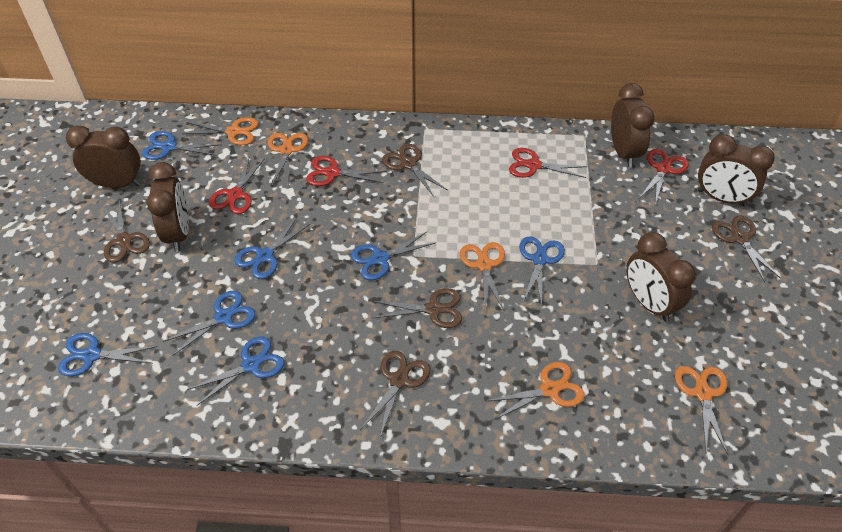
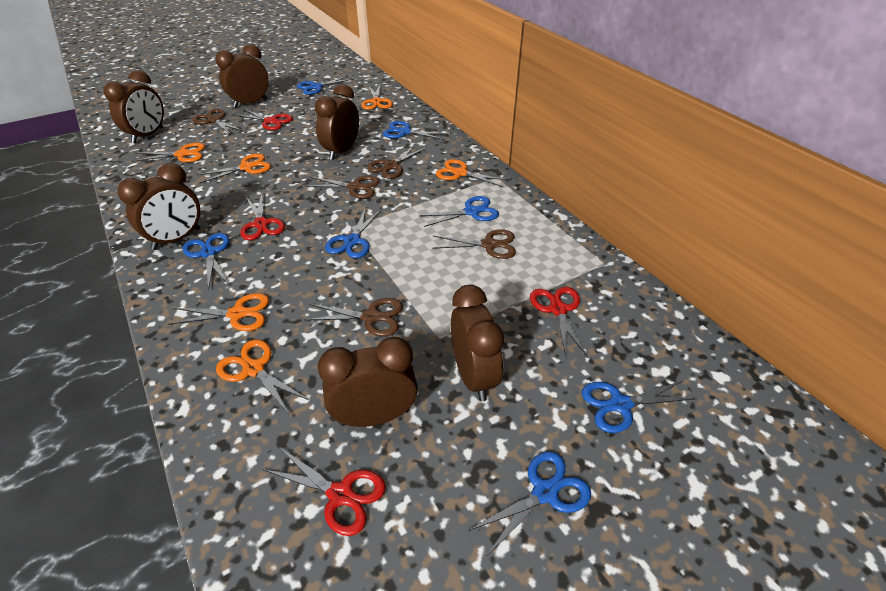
brown clock: [66,125,141,188] [147,162,189,252] [611,83,655,167] [626,232,696,322] [698,134,775,206] = 5 -> [103,70,164,143] [117,163,200,250] [215,44,269,108] [315,84,359,160] [318,337,418,427] [451,285,504,401] = 6
orange scissors: [182,117,258,145] [268,133,308,186] [460,242,505,310] [487,362,584,419] [675,366,728,455] = 5 -> [132,143,205,162] [167,293,269,331] [196,153,271,183] [216,340,309,414] [361,85,393,110] [436,159,509,187] = 6

